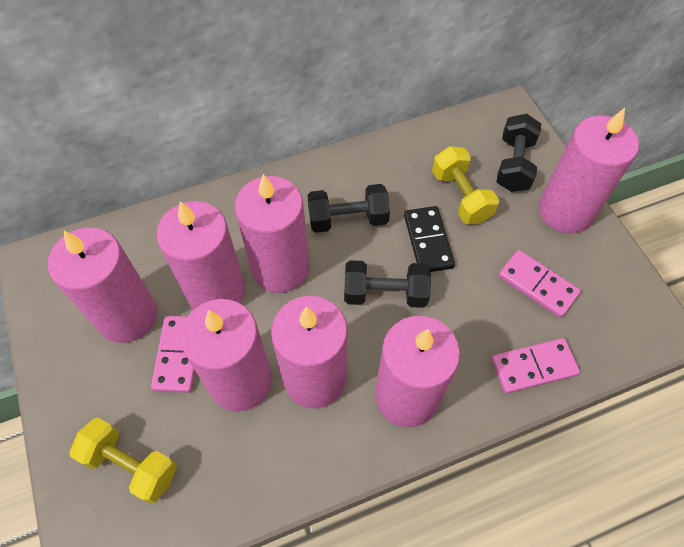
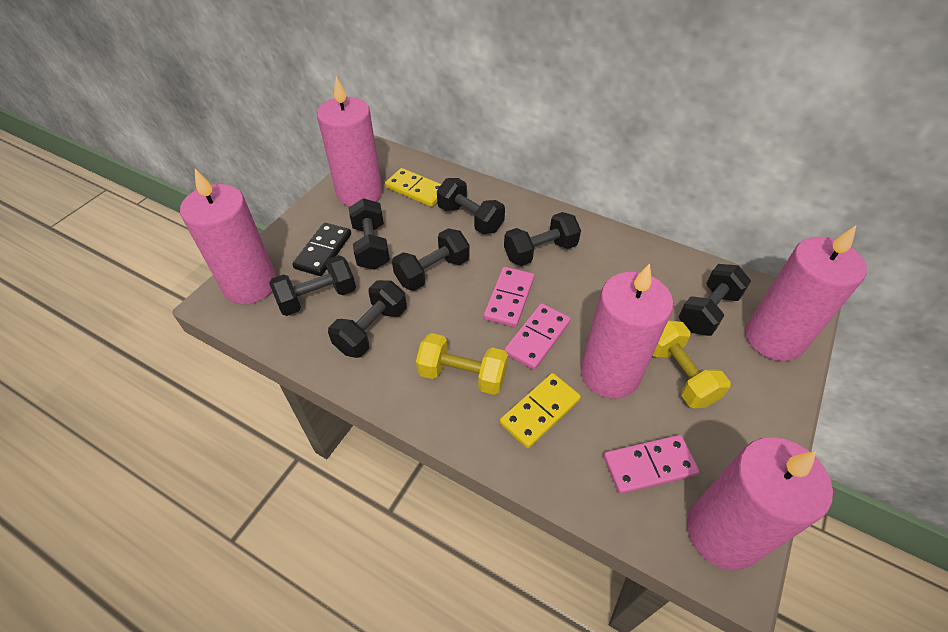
black dumbbell: [307,184,390,233] [344,260,431,308] [496,114,541,192] = 3 -> [269,255,356,316] [328,280,407,358] [349,198,390,270] [392,228,470,291] [437,178,505,234] [504,212,581,266] [679,264,751,336] = 7
pink candle: [48,227,157,343] [157,201,245,310] [180,299,272,412] [235,174,309,293] [271,296,348,409] [375,316,460,427] [539,108,639,234] = 7 -> [180,169,276,304] [317,77,383,207] [580,263,673,399] [687,437,833,571] [745,225,867,361] = 5
yellow domino: none = 0 -> [385,168,441,207] [500,373,581,449] = 2

